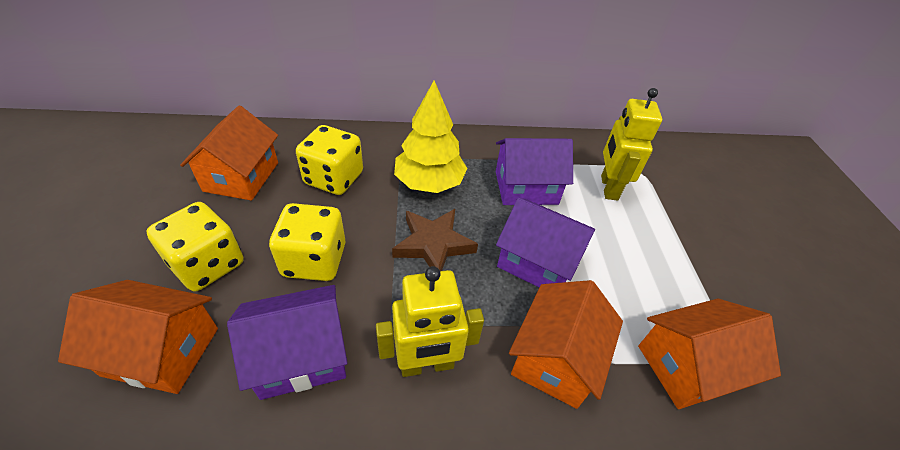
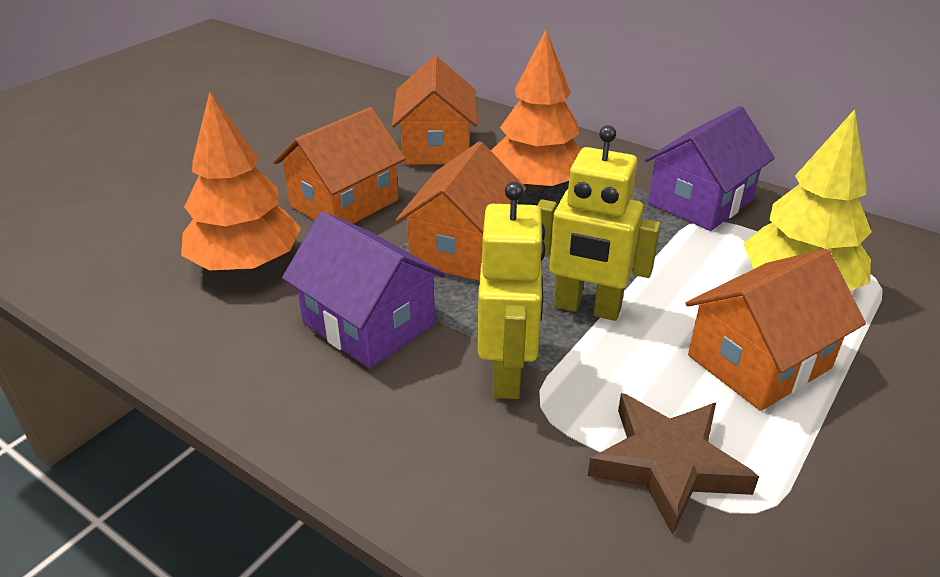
orange tree: none = 0 -> [181,91,301,271] [491,29,581,192] = 2
purple house: [227,285,347,400] [496,138,573,205] [496,198,595,287] = 3 -> [282,212,446,369] [644,106,775,231] = 2
yellow dice: [146,202,243,291] [269,203,346,281] [296,125,363,195] = 3 -> none = 0

